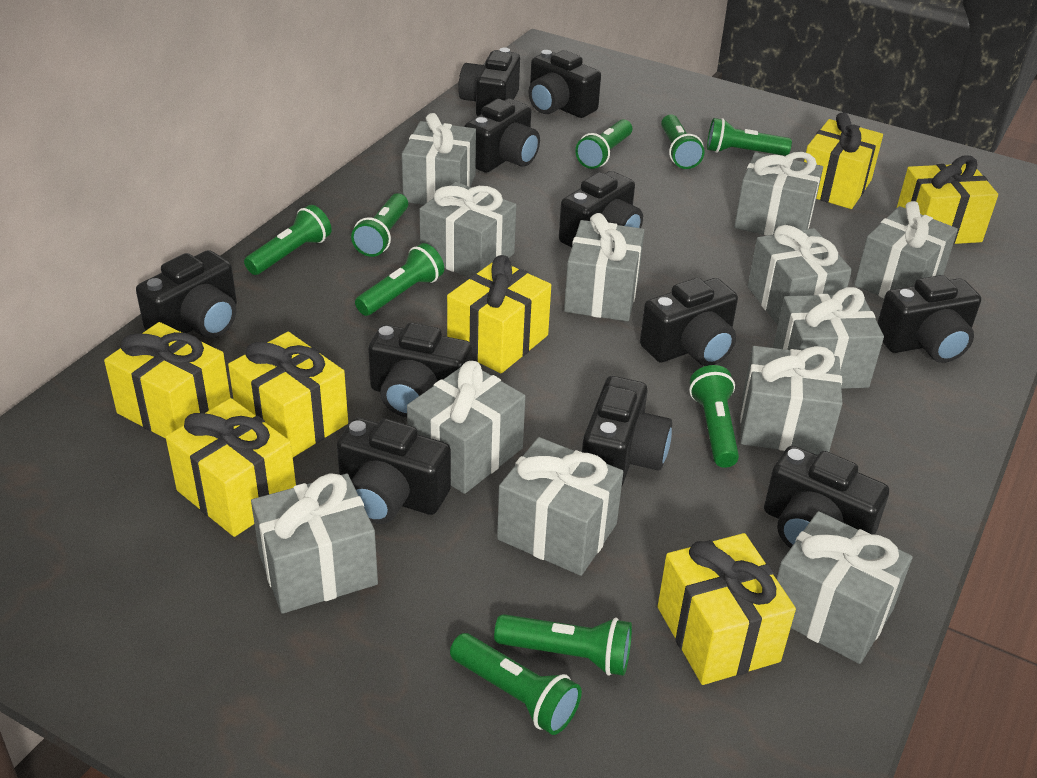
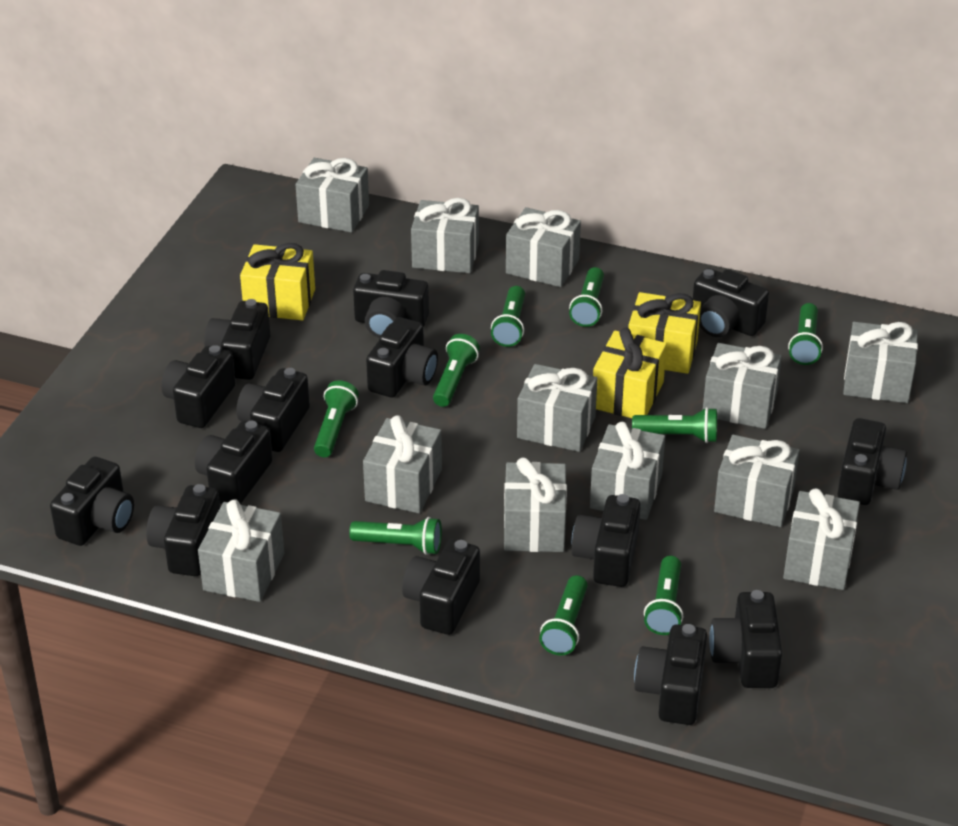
black camera: [136,250,237,338] [337,418,451,524] [368,323,472,417] [458,47,520,116] [464,99,540,173] [528,50,601,118] [559,171,643,248] [582,376,672,485] [640,278,738,366] [764,445,889,548] [877,275,981,363] = 11 -> [50,457,134,546] [146,484,220,576] [161,345,236,428] [195,421,272,505] [204,299,270,380] [236,368,310,452] [353,270,429,338] [366,317,438,398] [402,540,480,635] [571,494,641,587] [634,624,707,725] [693,268,769,337] [709,590,782,688] [837,418,907,505] = 14
yellow gift: [104,322,231,439] [166,398,296,537] [228,332,348,457] [447,255,551,373] [658,533,796,685] [804,112,883,209] [896,156,998,244] = 7 -> [240,243,315,321] [593,328,667,418] [628,292,701,374] = 3

